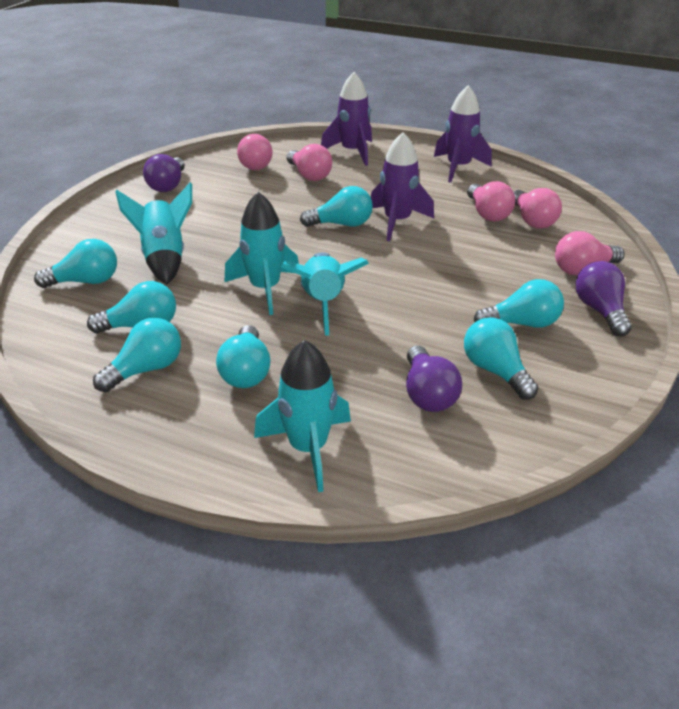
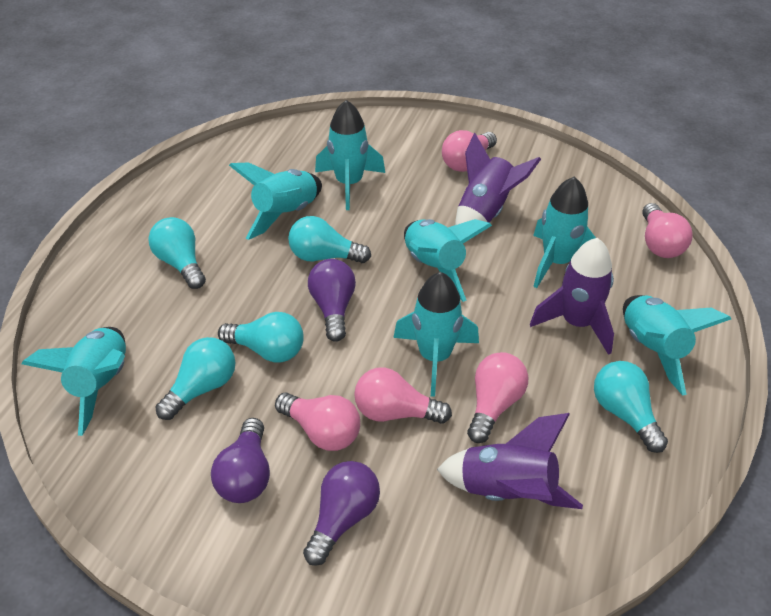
turquoise light bulb: [34,239,117,288] [87,281,176,334] [93,318,181,392] [216,325,271,388] [300,186,373,227] [464,317,538,400] [474,279,564,328] = 7 -> [149,217,206,289] [155,337,235,420] [218,312,304,363] [288,216,371,263] [594,361,668,453] = 5
turquoise rocket: [115,183,192,284] [225,192,299,315] [254,340,351,492] [281,253,369,336] = 4 -> [22,327,126,436] [229,163,322,240] [315,100,385,210] [393,272,479,397] [404,219,492,302] [533,177,596,288] [623,295,731,396] = 7

